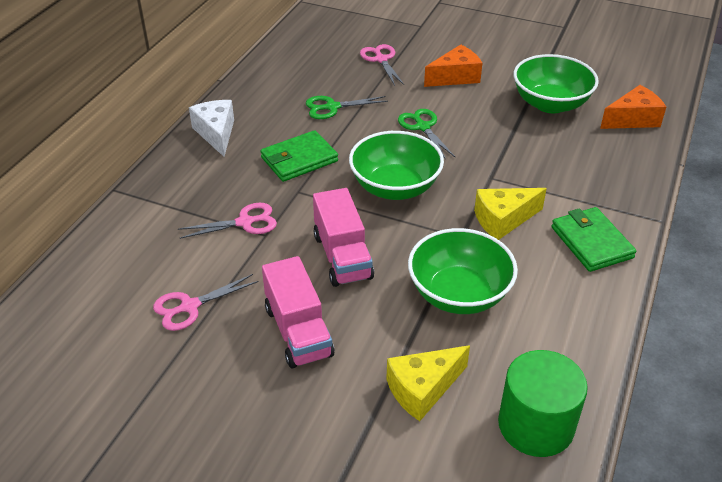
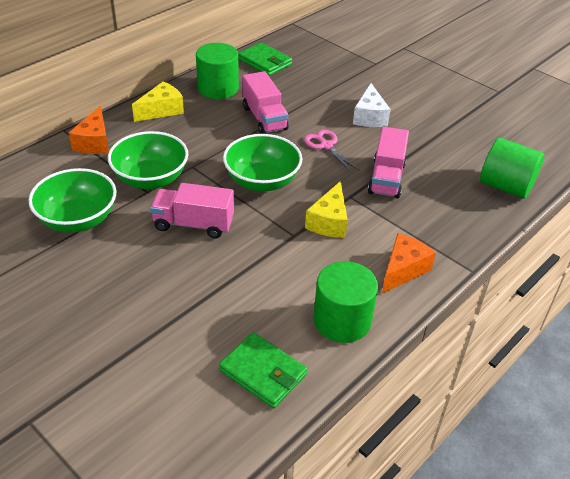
green cylinder: [498,350,588,457] = 1 -> [196,43,239,99] [313,261,378,343] [480,138,544,199] = 3
green scissors: [306,96,388,119] [398,109,455,160] = 2 -> none = 0
pink scissors: [153,274,259,331] [178,203,277,239] [360,44,404,86] = 3 -> [304,130,359,173] = 1
pink truck: [262,256,334,369] [313,188,374,287] = 2 -> [150,183,234,238] [242,71,289,134] [368,127,409,198] = 3

